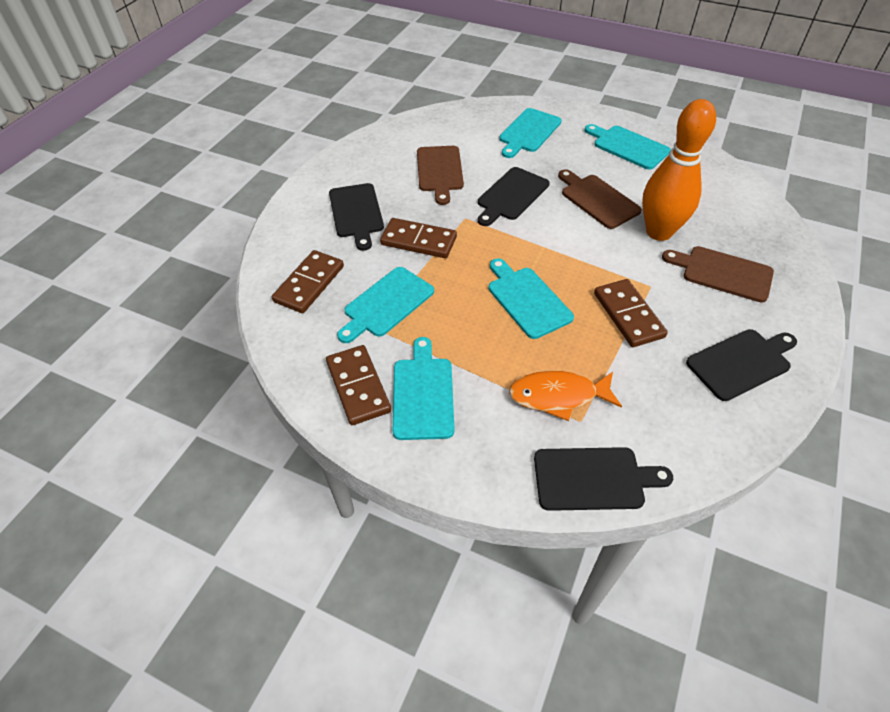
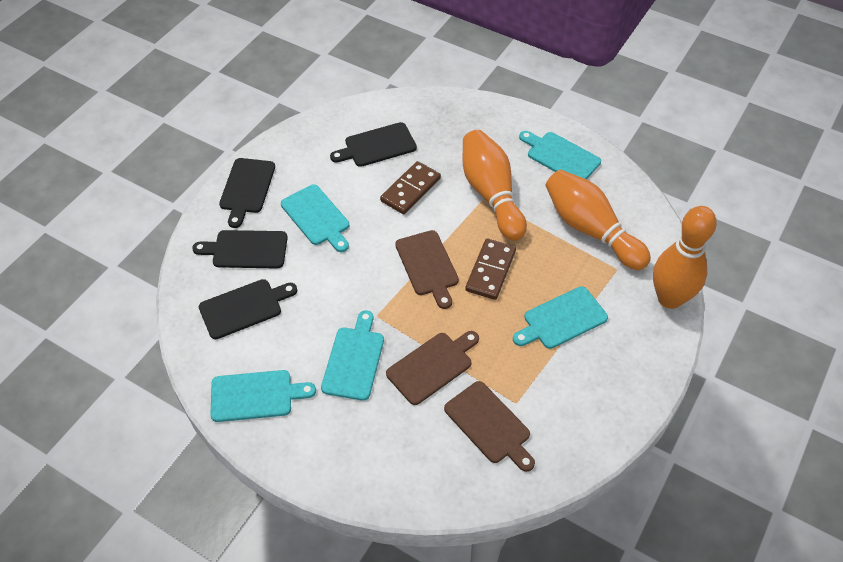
brown domino: [272,250,344,313] [326,345,391,425] [380,218,457,258] [594,279,668,347] = 4 -> [380,161,441,214] [465,239,516,300] = 2
orange bowling pin: [642,99,716,241] = 1 -> [463,130,527,241] [545,170,651,270] [653,206,717,309] = 3
orange fish: [509,371,622,421] = 1 -> none = 0

